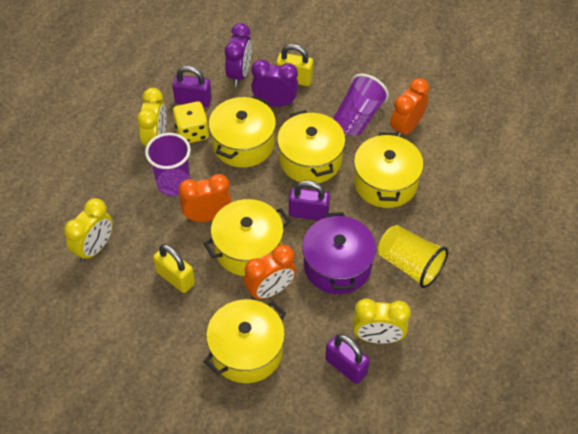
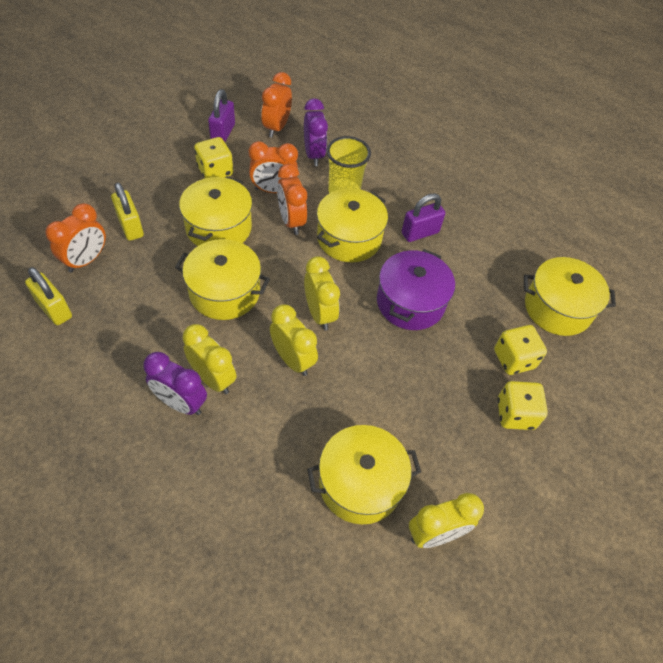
orange clock: [178,174,232,222] [244,245,296,300] [390,78,429,137] = 3 -> [45,203,106,273] [249,141,298,193] [261,72,292,138] [277,164,307,235] = 4
purple cup: [145,133,191,196] [334,74,389,136] = 2 -> none = 0
purple padlock: [172,66,212,107] [289,180,330,221] [325,334,370,384] = 3 -> [208,89,235,142] [402,193,445,242] = 2
yellow clock: [64,198,113,262] [137,88,167,146] [353,298,411,344] = 3 -> [182,324,236,394] [270,304,318,376] [304,256,340,331] [409,493,484,548] = 4
yellow dice: [173,101,209,143] = 1 -> [194,137,233,178] [494,325,547,375] [498,381,548,430] = 3

